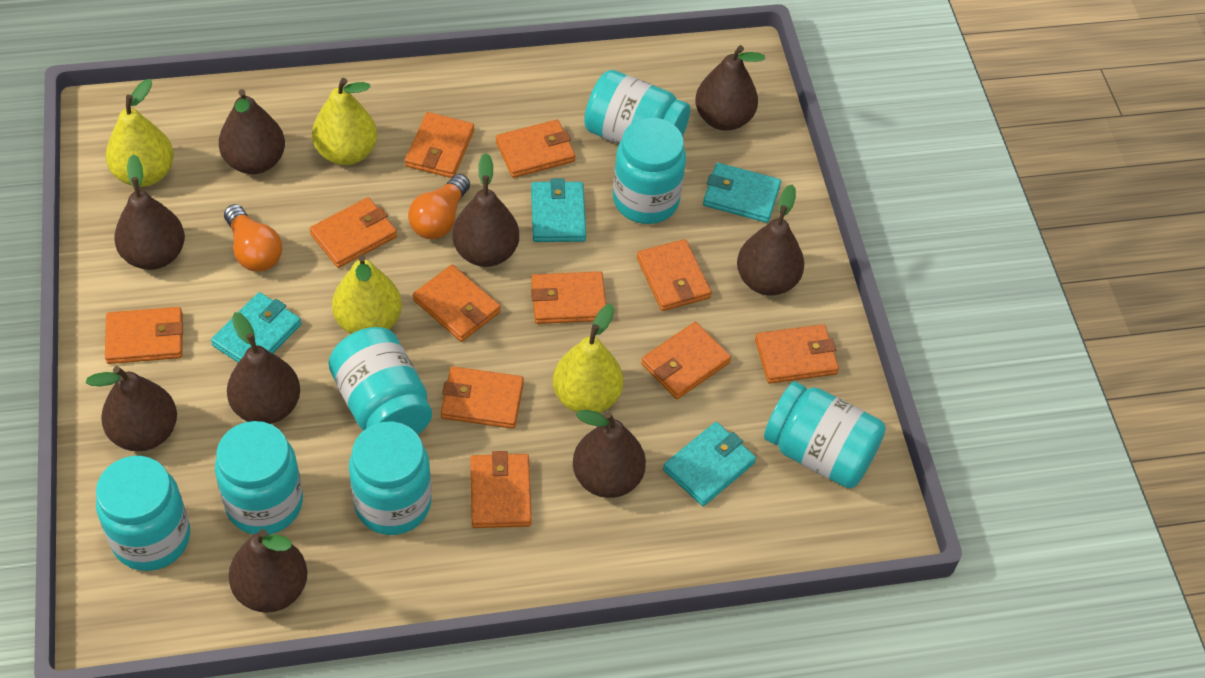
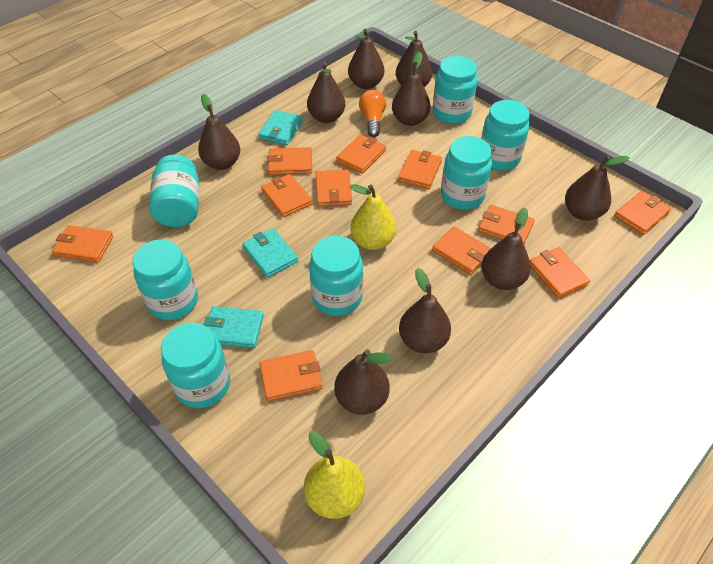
orange light bulb: [224,204,282,272] [408,174,470,239] = 2 -> [359,90,386,137] = 1
turquoise wallet: [211,292,302,362] [531,179,586,242] [663,422,756,506] [703,163,781,223] = 4 -> [204,306,264,348] [242,228,298,278] [258,110,303,145] = 3
yellow pear: [106,79,174,187] [312,78,377,165] [332,254,402,334] [553,304,623,413] = 4 -> [304,431,365,519] [349,184,396,250] = 2

